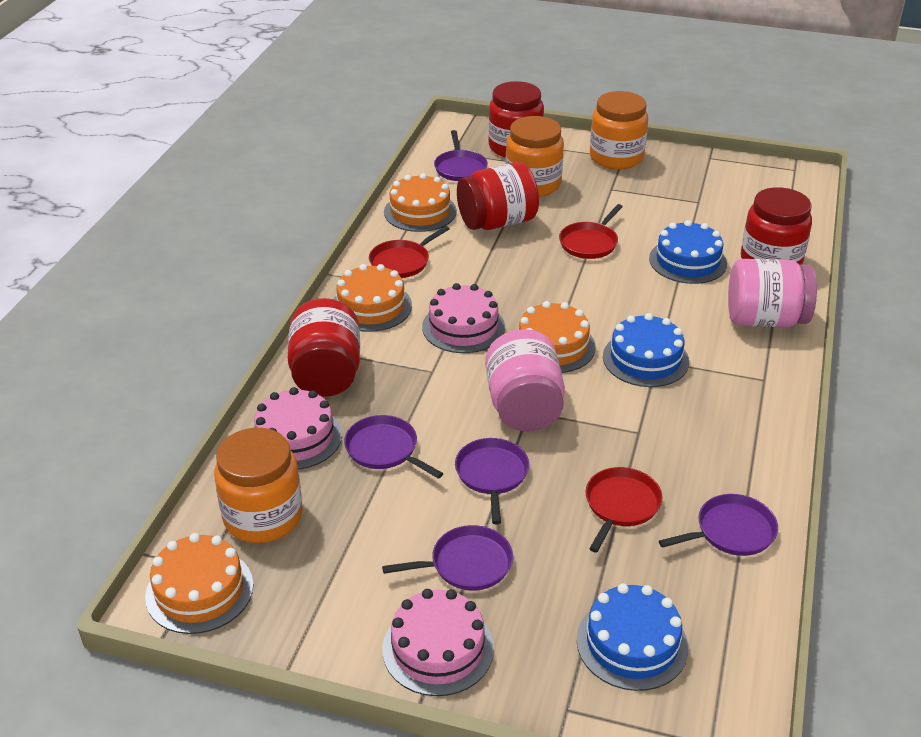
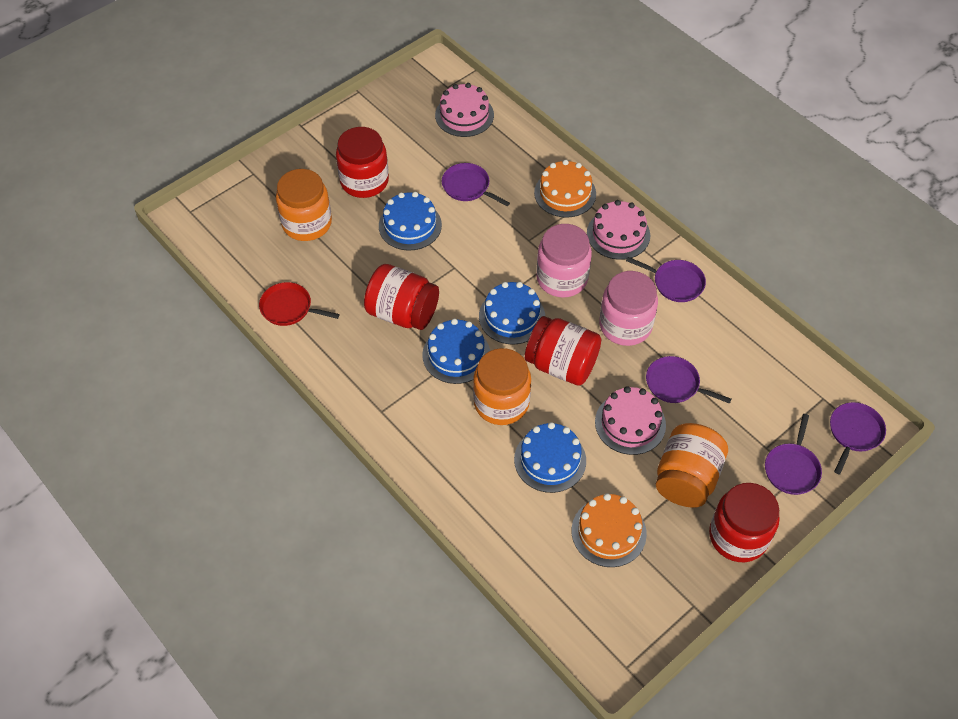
blue cake: [576,583,688,691] [603,313,689,387] [649,220,727,284] = 3 -> [379,192,442,251] [422,319,490,384] [479,282,545,344] [514,422,586,493] = 4
orange cake: [145,533,253,634] [334,264,412,332] [384,173,457,232] [518,301,596,373] = 4 -> [534,160,596,218] [572,493,647,567] = 2
red pan: [369,226,449,278] [559,204,623,259] [585,467,663,552] = 3 -> [259,282,340,326] = 1

